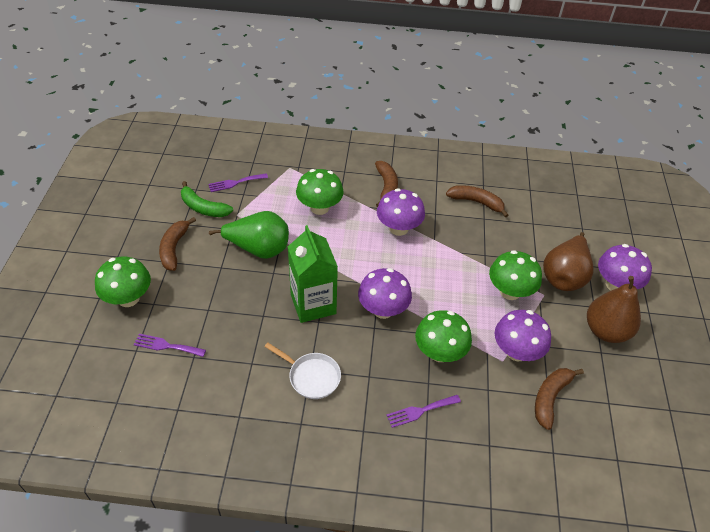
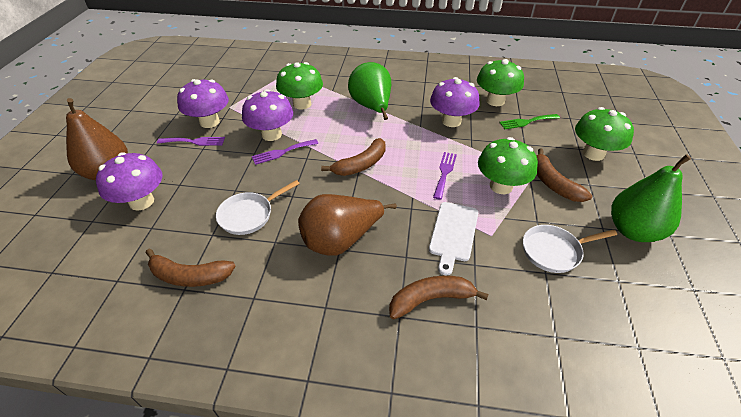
green banana: [181,181,233,217] = 1 -> none = 0
green carton: [288,225,338,323] = 1 -> none = 0
green fork: none = 0 -> [499,114,560,129] = 1
green pear: [209,211,289,259] = 1 -> [348,62,391,120] [611,154,691,242] = 2
white cutting board: none = 0 -> [429,202,478,275] = 1
white pan: [264,342,341,399] = 1 -> [216,180,300,235] [523,225,617,273] = 2

